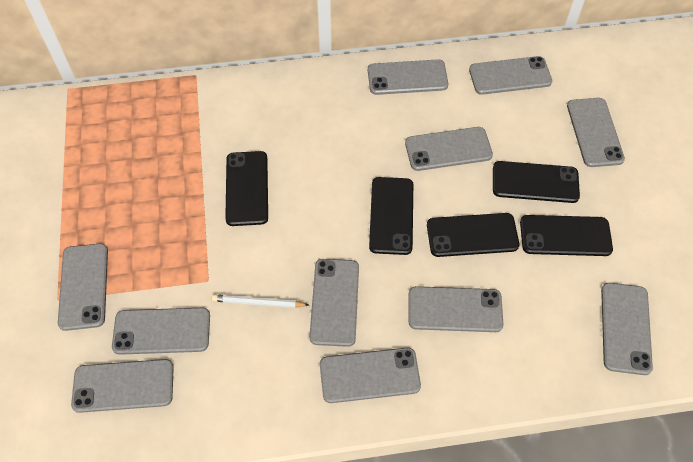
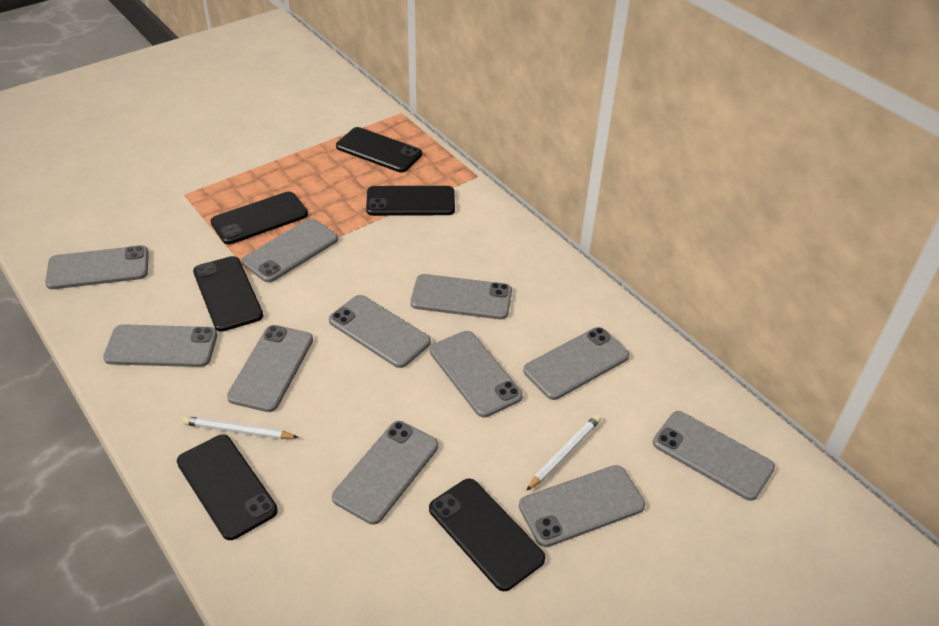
black phone: [225,151,268,226] [369,177,413,255] [427,213,519,257] [493,161,580,203] [520,215,613,256] = 5 -> [177,434,278,540] [193,256,263,332] [210,192,308,244] [336,127,422,172] [366,186,455,216] [429,479,545,591] = 6
white pencil: [212,294,309,308] = 1 -> [183,416,299,439] [526,415,601,491] = 2

